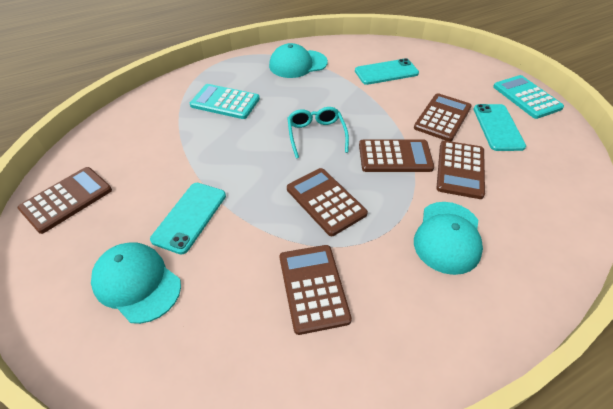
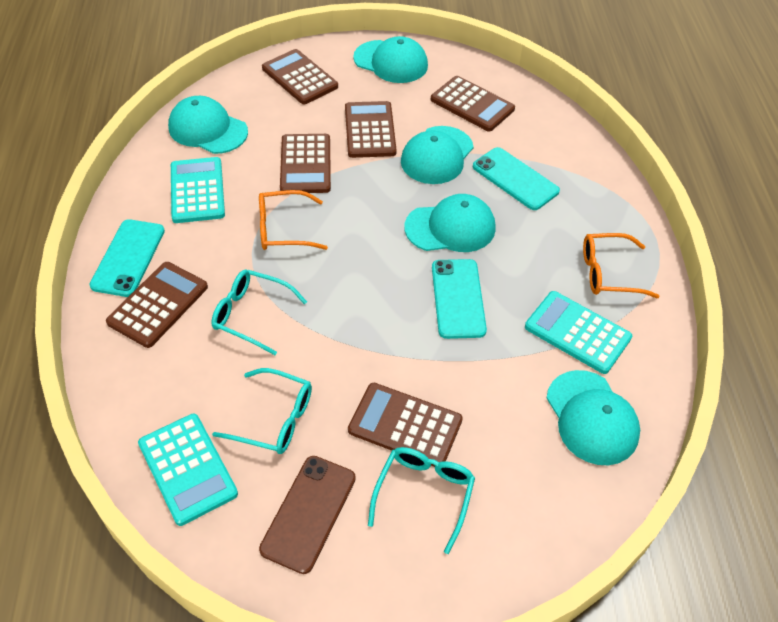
brown phone: none = 0 -> [259,456,356,574] = 1
orange glasses: none = 0 -> [259,190,328,250] [583,233,660,298] = 2
turquoise calculator: [190,84,260,119] [493,75,564,119] = 2 -> [138,414,238,526] [171,157,225,223] [525,291,632,374] = 3
turquoise cap: [91,242,181,324] [269,43,328,78] [414,202,483,275] = 3 -> [168,96,248,154] [353,36,428,83] [401,126,473,184] [404,194,496,252] [546,370,640,465] = 5
turquoise glasses: [287,107,349,158] = 1 -> [211,270,307,355] [212,368,312,454] [368,447,475,554] = 3

